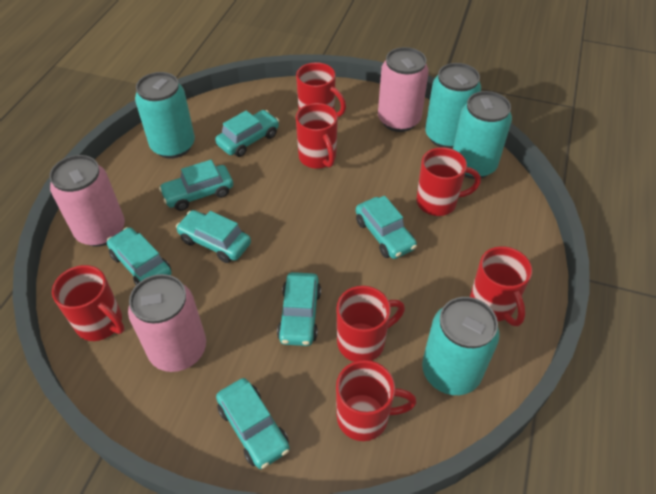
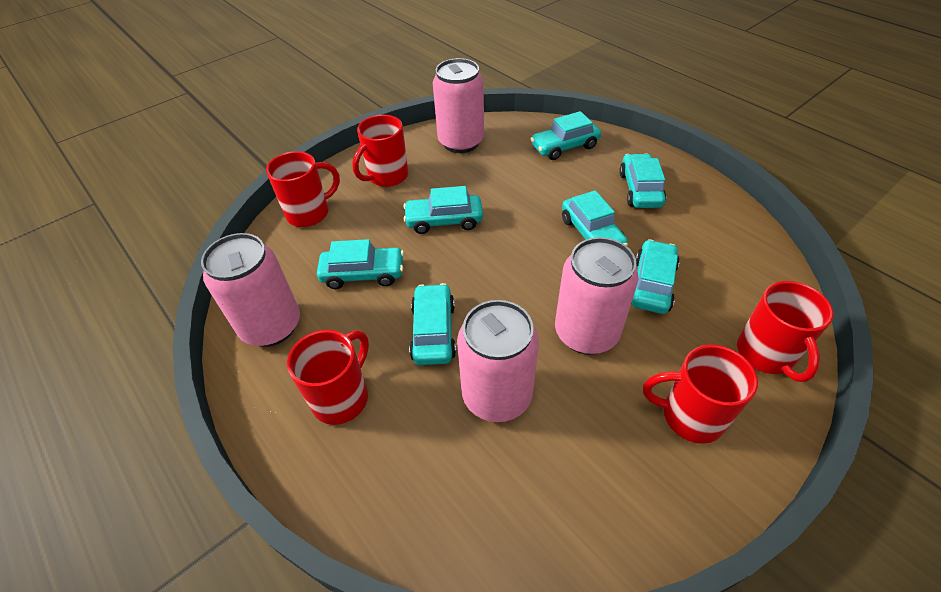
pink can: [49,155,125,247] [128,274,206,372] [378,47,429,132] = 3 -> [201,233,300,347] [433,58,484,153] [457,300,539,422] [555,237,638,355] = 4
red mug: [52,265,125,341] [296,63,346,117] [296,103,338,169] [336,360,416,441] [337,286,405,362] [417,147,481,216] [470,246,532,326] = 7 -> [266,151,340,227] [287,330,369,425] [352,115,408,187] [643,345,758,444] [737,281,834,382] = 5
turquoise can: [135,72,195,159] [422,297,500,395] [425,63,481,149] [453,91,512,179] = 4 -> none = 0

